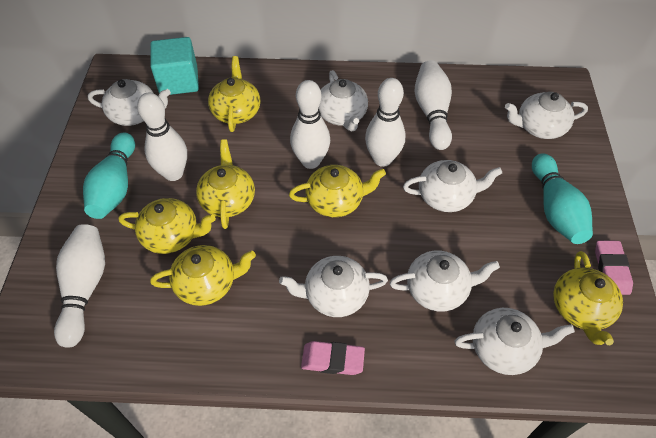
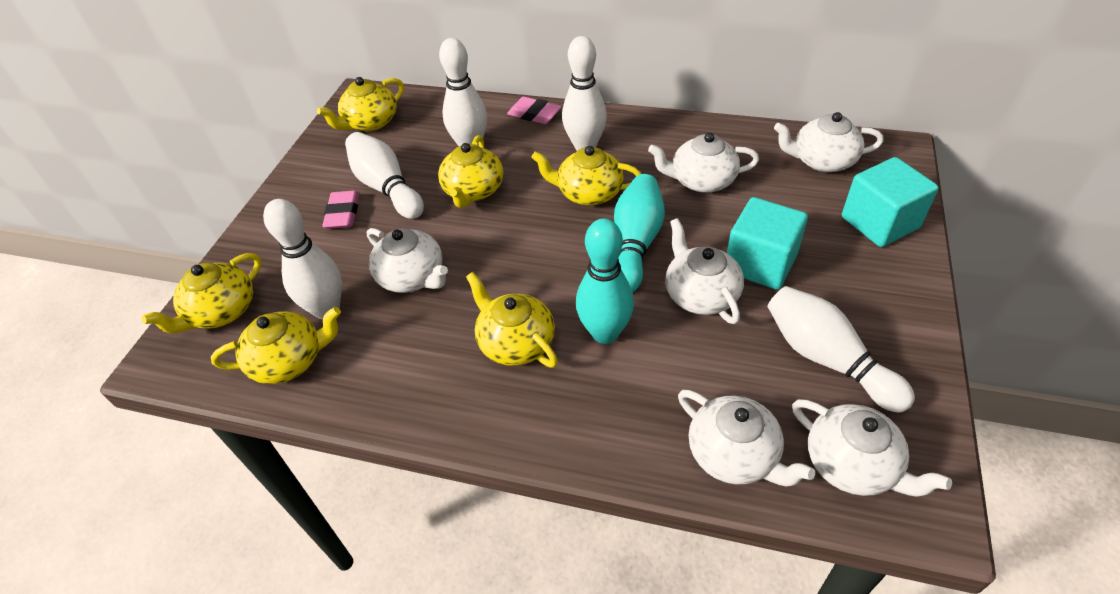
turquoise cube: [150,37,199,95] = 1 -> [727,197,808,290] [842,157,939,247] = 2
white teapot: [88,79,171,126] [279,256,388,317] [319,70,368,131] [390,250,500,312] [403,160,502,212] [455,308,575,375] [505,92,588,139] = 7 -> [366,228,448,293] [648,132,759,193] [665,218,744,324] [678,390,815,487] [774,112,884,172] [792,399,952,497] = 6

